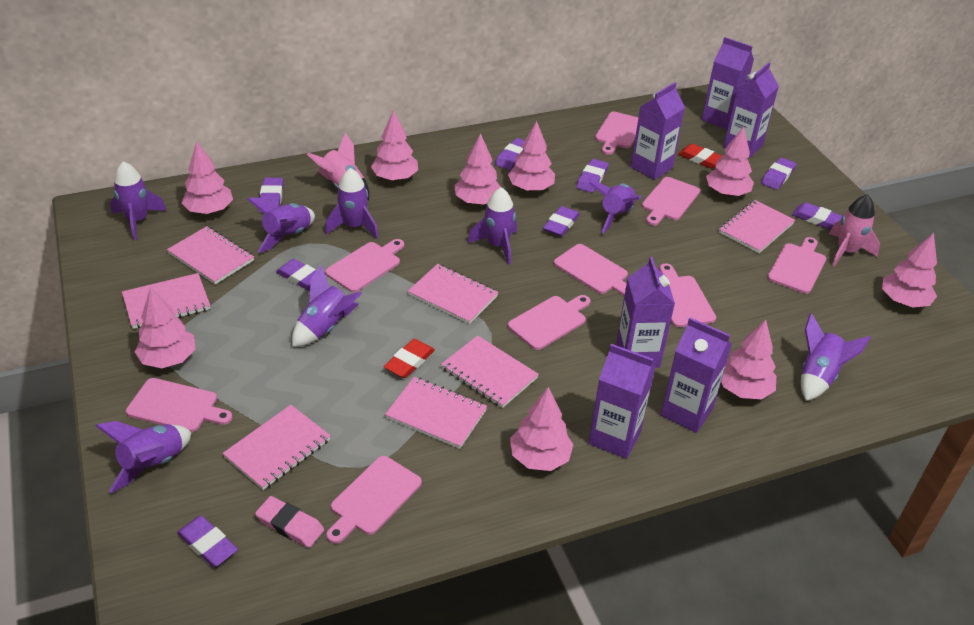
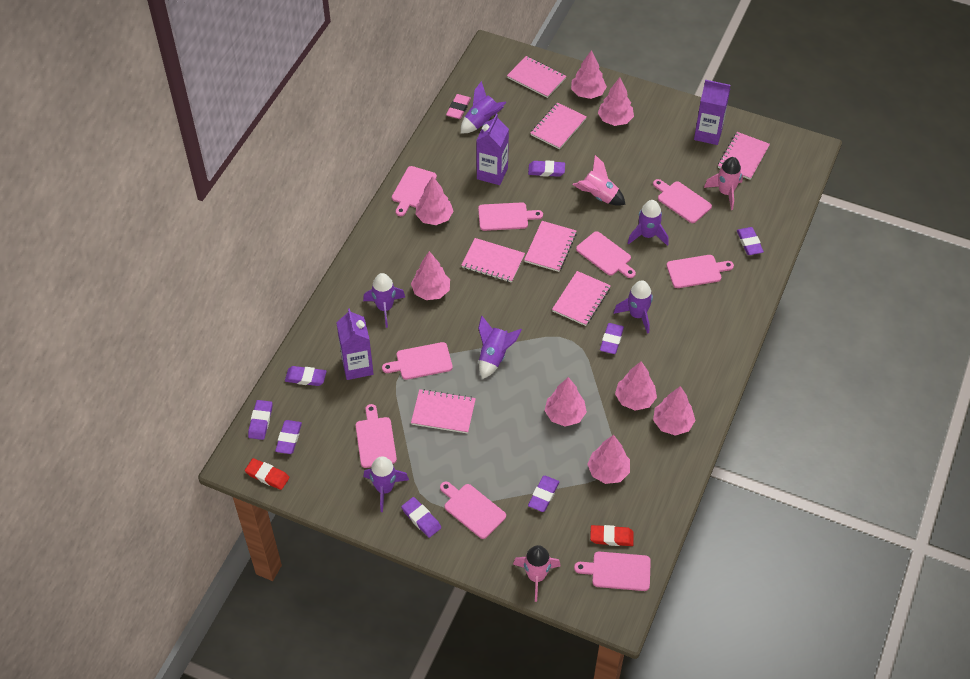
pink rocket: [307,133,369,200] [829,194,880,267] = 2 -> [513,545,560,602] [572,155,625,206] [704,157,743,210] = 3
pink tree: [135,287,195,368] [182,142,233,214] [371,110,418,181] [455,133,501,205] [508,121,555,192] [510,387,573,471] [706,127,754,196] [721,320,776,399] [882,233,937,308] = 9 -> [411,251,450,300] [415,176,453,225] [544,377,587,427] [571,50,607,99] [587,435,630,484] [598,77,634,126] [615,361,657,411] [653,386,696,436] = 8
purple carton: [589,344,656,459] [616,257,675,368] [630,82,685,180] [661,318,732,433] [702,37,754,130] [723,62,779,158] = 6 -> [336,308,374,380] [476,114,509,185] [694,80,730,145] = 3
purple rocket: [96,421,192,493] [110,161,167,240] [247,198,315,253] [292,265,362,347] [325,168,378,239] [467,187,517,265] [589,181,641,234] [801,313,871,401] = 8 -> [363,273,405,328] [364,456,409,512] [461,81,506,133] [478,316,522,379] [613,280,653,334] [628,200,669,246] = 6

